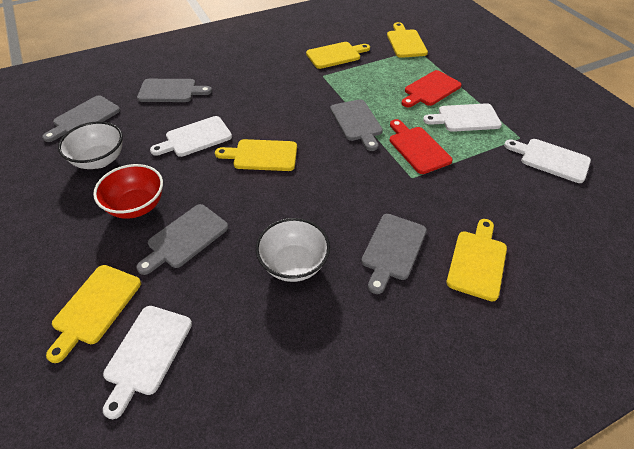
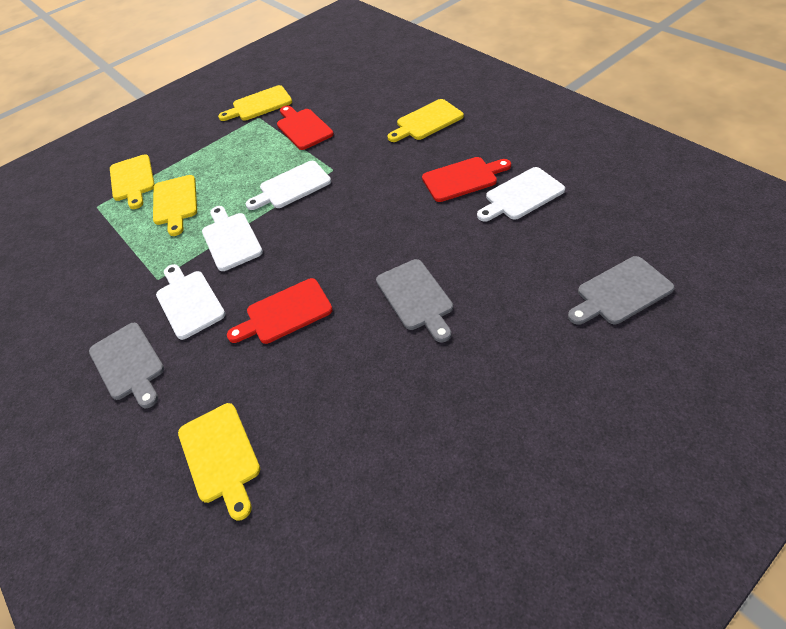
grey cutting board: [42,95,120,142] [136,204,228,275] [137,79,212,102] [330,99,383,151] [361,214,427,294] = 5 -> [89,323,164,408] [376,259,453,342] [568,256,675,325] = 3
red bowl: [93,164,163,219] = 1 -> none = 0
red cutting board: [389,119,453,174] [401,70,462,107] = 2 -> [227,278,333,344] [277,105,334,150] [422,157,511,202] = 3
white bowl: [58,121,123,169] [256,218,330,282] = 2 -> none = 0

